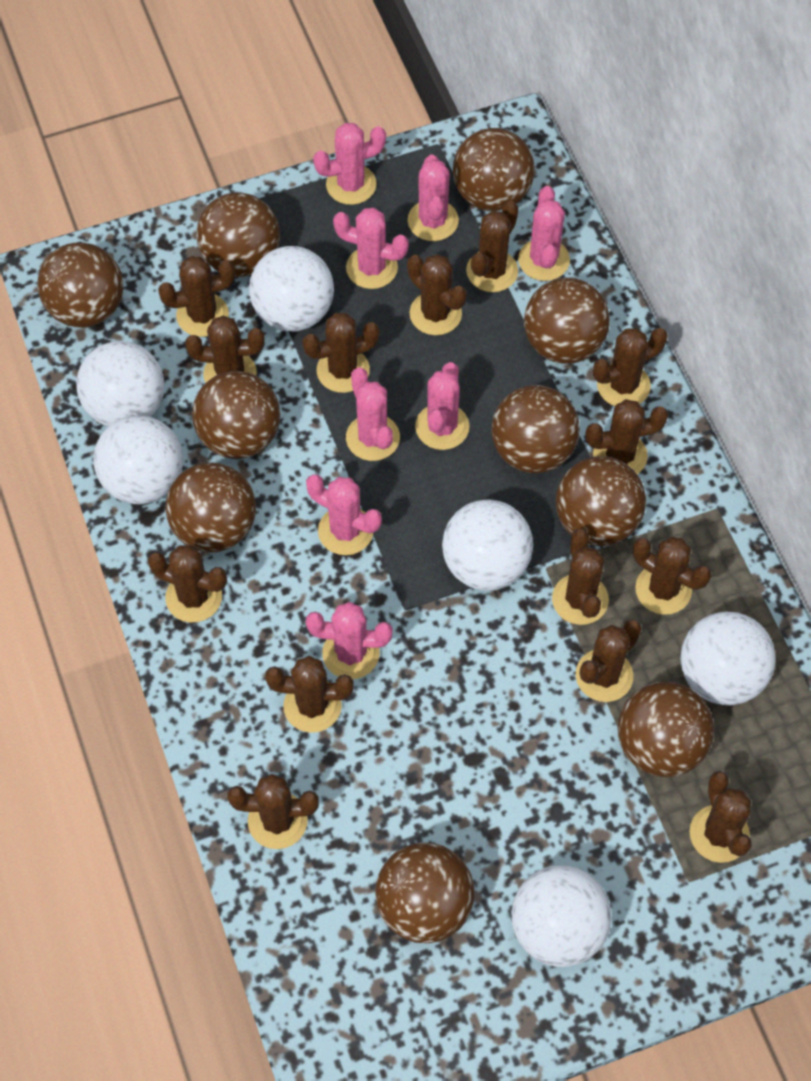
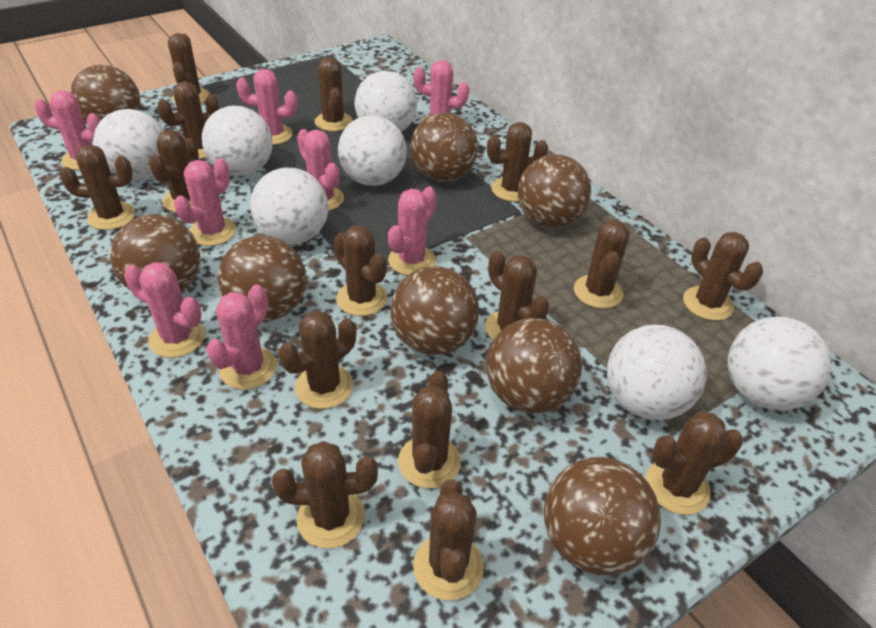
brown ball: [38,242,123,328] [165,463,256,553] [192,371,280,459] [196,192,280,277] [375,842,475,943] [453,128,535,211] [491,385,580,473] [524,277,610,364] [556,456,646,546] [618,682,714,777] = 10 -> [70,65,141,123] [110,214,200,291] [218,236,306,322] [391,266,479,355] [410,112,478,182] [486,318,582,413] [518,155,591,228] [544,457,661,575] = 8
brown cactus: [148,545,227,622] [158,256,235,337] [185,316,265,383] [227,774,319,849] [265,656,354,733] [302,313,380,393] [407,254,467,335] [466,201,519,292] [552,529,609,625] [576,619,642,702] [586,399,668,474] [593,328,668,406] [633,537,711,615] [690,771,752,863] = 14 -> [60,145,136,230] [149,130,199,212] [157,81,219,159] [168,33,210,103] [272,441,378,549] [279,310,356,409] [315,57,353,131] [333,225,387,316] [398,371,461,489] [413,479,484,601] [485,251,549,340] [487,122,548,202] [574,220,630,309] [646,412,743,515] [683,232,763,321] = 15
white ball: [76,341,165,427] [93,415,183,504] [249,246,334,331] [442,500,533,590] [512,866,612,967] [680,611,776,705] = 6 -> [93,109,164,180] [202,106,273,176] [250,168,328,245] [338,115,407,186] [355,71,417,132] [607,325,707,420] [728,317,831,410] = 7

